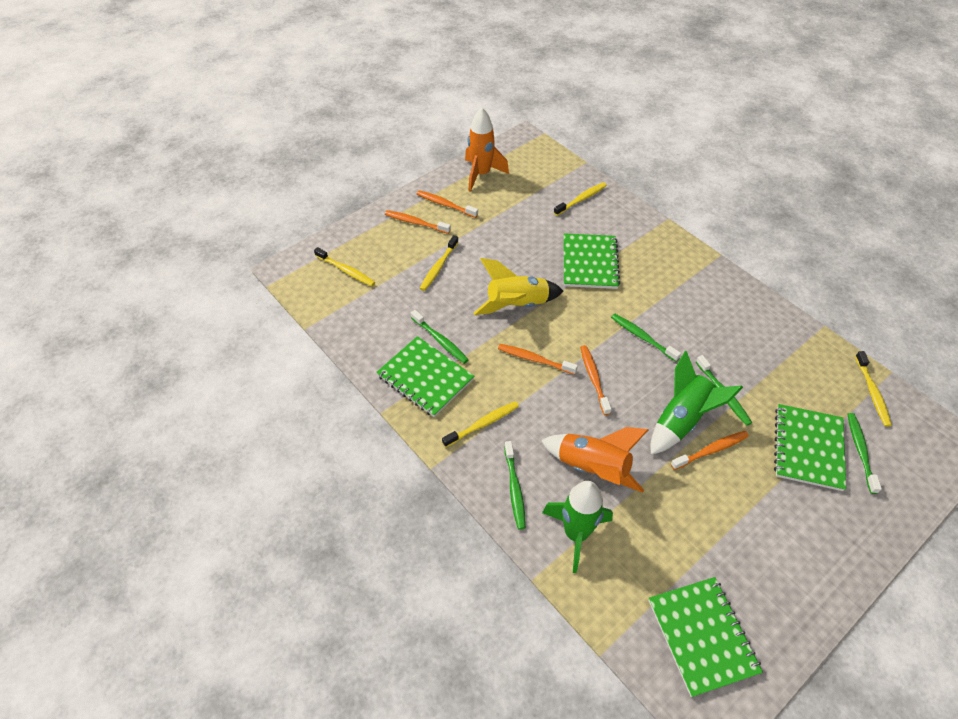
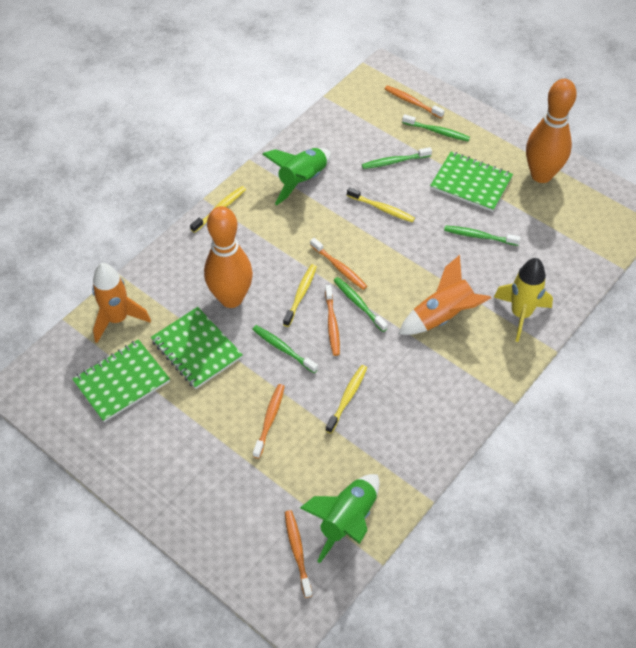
green notebook: [376,336,474,417] [564,233,620,289] [648,577,763,697] [774,404,846,491] = 4 -> [72,339,170,422] [151,307,243,389] [430,151,513,212] = 3
orange bowling pin: none = 0 -> [204,206,253,308] [526,79,577,183] = 2
yellow toothbrush: [314,247,375,286] [420,235,458,291] [442,401,519,447] [554,182,607,216] [855,351,892,427] = 5 -> [190,186,246,233] [283,264,317,327] [325,365,367,433] [347,187,415,223] = 4

